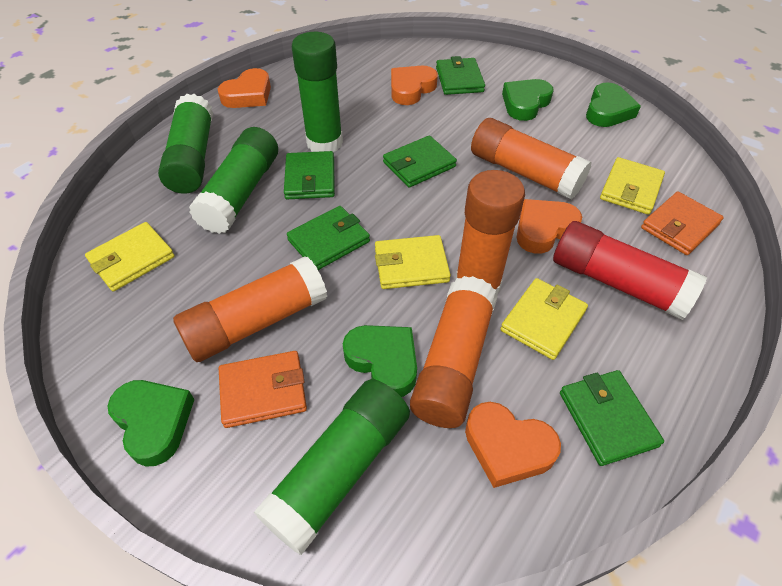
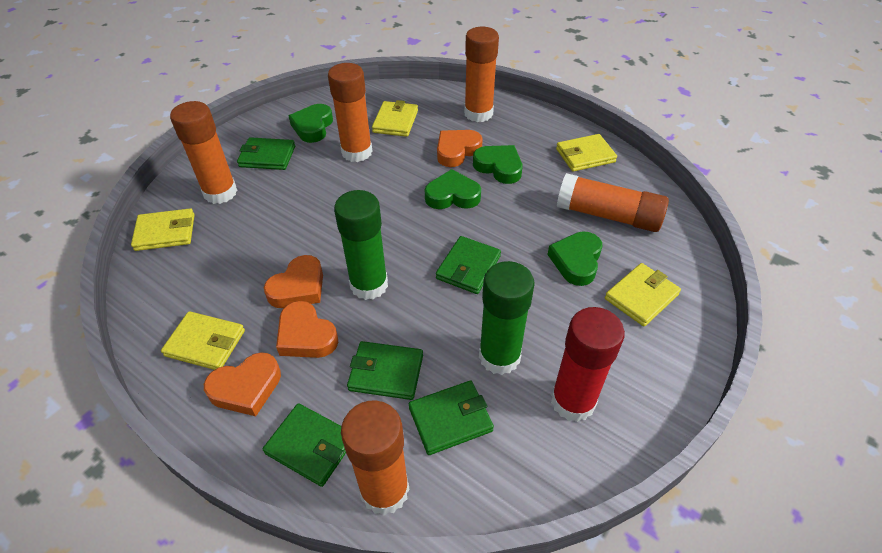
green glue stick: [158,94,213,194] [189,127,278,234] [254,379,410,555] [292,32,343,152] = 4 -> [334,190,388,300] [479,261,535,375] = 2
orange glue stick: [173,256,327,362] [410,276,498,428] [455,170,525,296] [471,118,592,200] = 4 -> [170,101,238,204] [328,63,372,162] [341,401,410,515] [464,27,499,122] [557,173,669,232] = 5
orange wallet: [219,351,307,428] [641,191,724,255] = 2 -> none = 0
yellow wallet: [85,222,175,291] [375,235,451,289] [500,278,588,360] [600,157,665,215] = 4 -> [131,208,195,251] [161,311,245,370] [372,100,418,137] [556,134,617,172] [605,263,681,327] = 5

